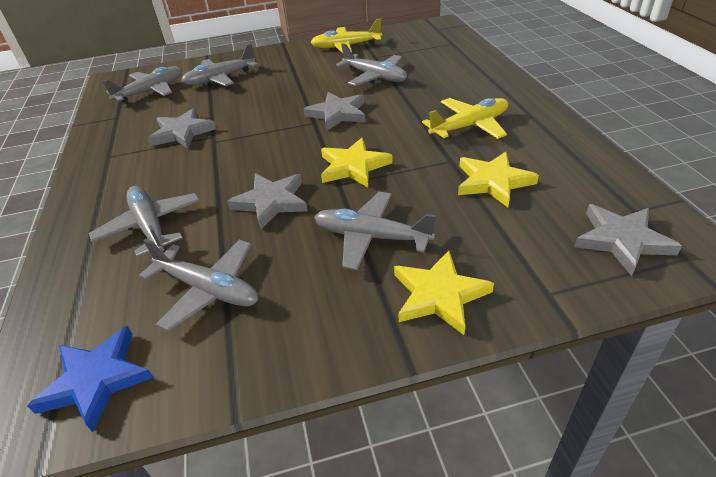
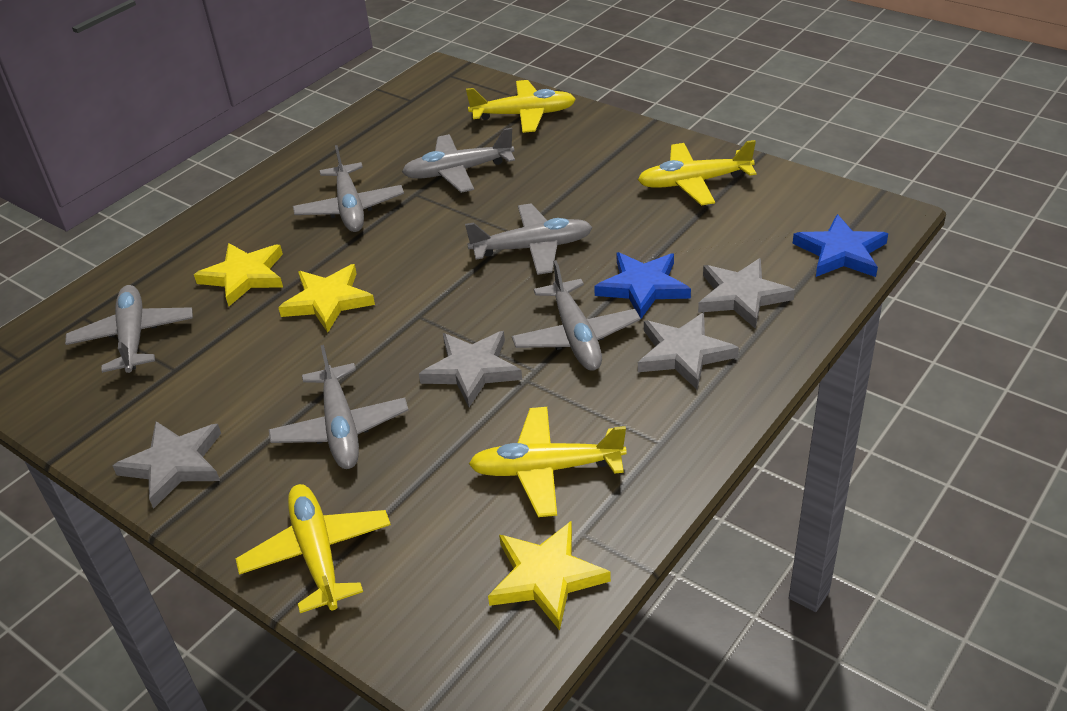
blue star: [27,326,154,432] = 1 -> [594,252,691,318] [793,214,888,277] = 2
yellow plane: [311,19,382,53] [422,98,508,139] = 2 -> [236,484,391,613] [466,80,576,133] [469,407,627,517] [638,140,756,205] = 4

